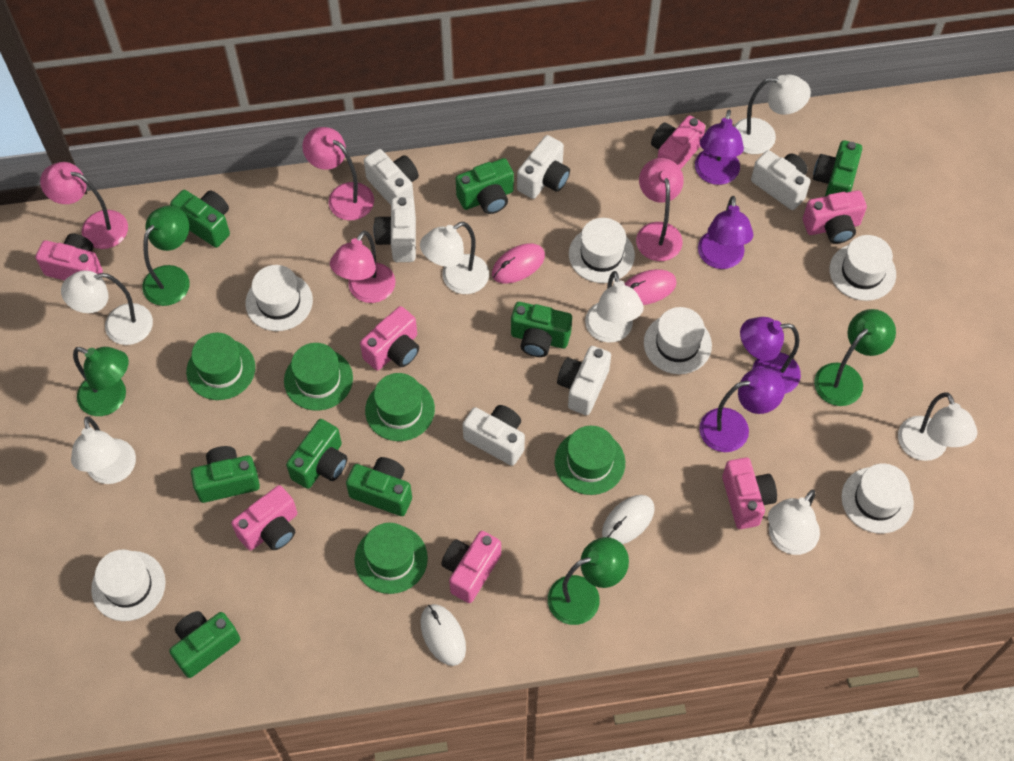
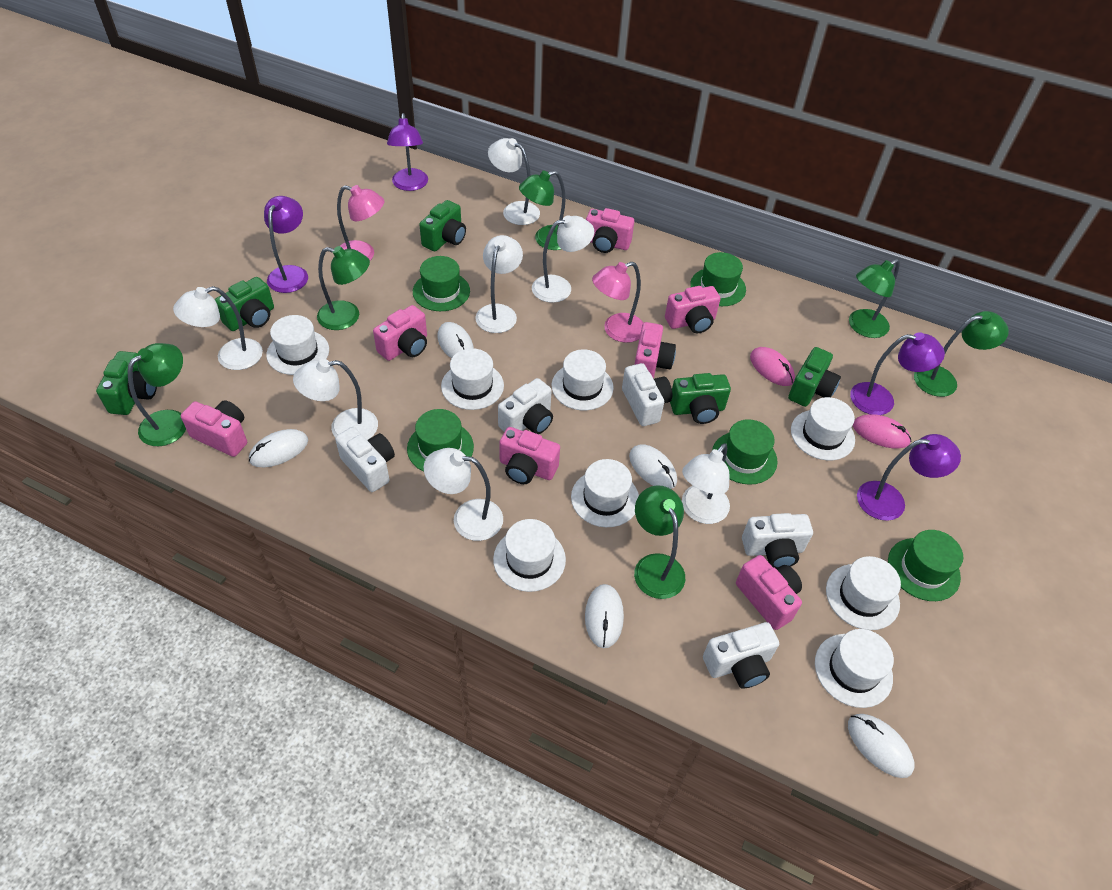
green camera: [169,611,240,678] [170,190,230,248] [191,446,260,503] [286,419,347,489] [346,457,412,516] [456,158,514,214] [511,302,572,357] [813,140,862,197] = 8 -> [96,351,157,415] [215,277,274,331] [419,200,466,251] [670,373,731,424] [788,347,841,407] = 5
green lamp: [73,347,129,416] [142,205,190,306] [548,537,629,625] [814,309,896,406] = 4 -> [128,343,186,446] [317,246,370,330] [519,171,566,250] [634,485,685,599] [849,259,900,338] [914,311,1009,397] = 6
pink lamp: [40,162,128,249] [302,127,374,220] [330,231,396,303] [636,158,684,261] = 4 -> [337,185,384,261] [592,262,643,343] = 2
white camera: [364,149,419,205] [373,197,416,262] [463,405,525,466] [517,135,570,199] [557,346,611,415] [751,150,811,210] = 6 -> [335,427,395,492] [498,378,553,434] [622,363,672,426] [703,622,779,689] [742,513,813,569] = 5
white hat: [91,549,166,621] [245,265,313,331] [569,218,635,283] [644,307,712,374] [830,235,896,301] [841,464,914,534] = 6 -> [266,315,329,375] [441,348,504,410] [493,519,566,592] [552,349,614,410] [571,459,639,527] [791,397,855,460] [815,629,894,708] [826,556,901,630] = 8
white mouse: [421,604,466,666] [602,495,655,544] = 2 -> [249,429,308,467] [438,322,474,358] [585,584,624,648] [629,444,677,489] [848,714,915,778] = 5

